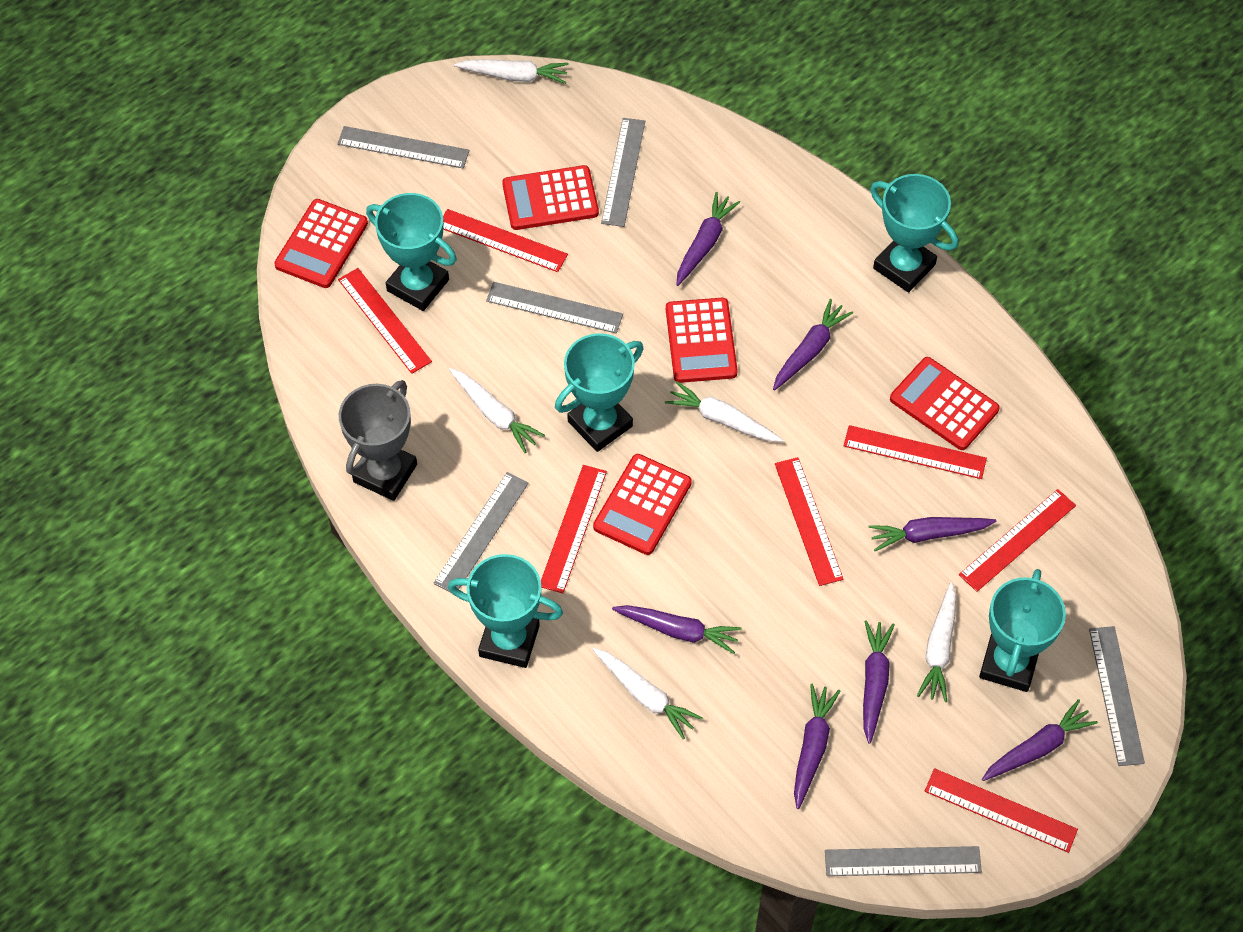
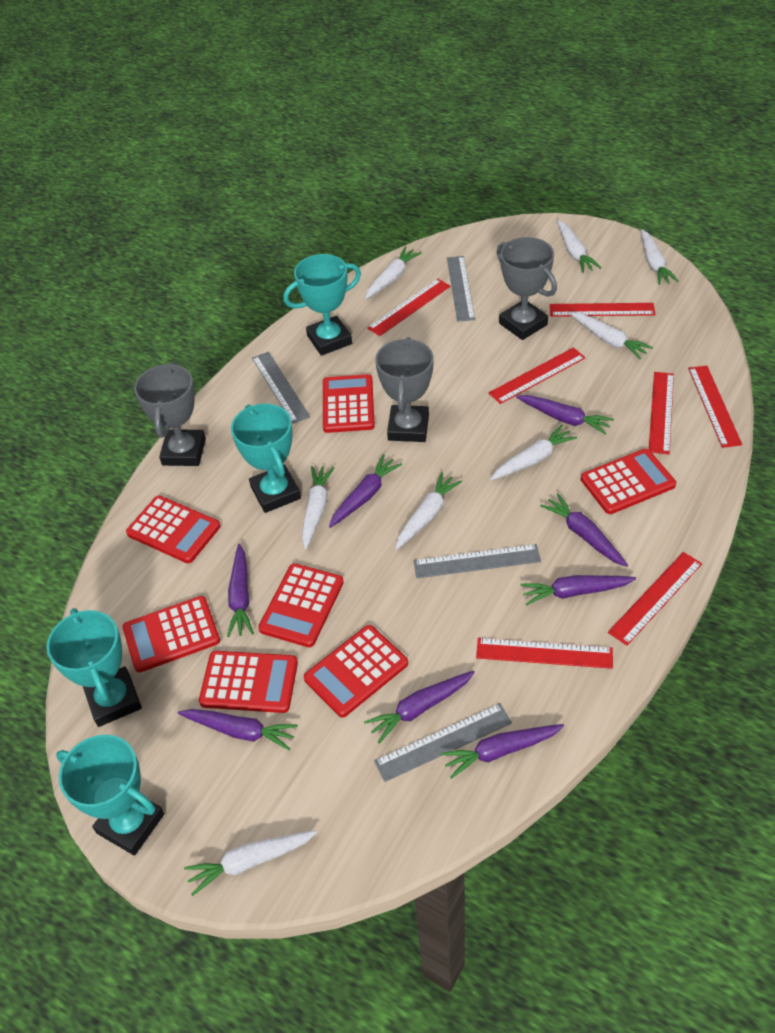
grey ruler: [337,126,469,168] [433,472,529,593] [486,282,623,334] [601,118,645,227] [825,846,982,876] [1089,626,1145,766] = 6 -> [252,352,310,424] [374,703,512,782] [413,544,541,578] [447,256,475,322] = 4
grey trophy: [339,380,417,501] = 1 -> [134,362,206,466] [375,337,434,442] [497,237,557,340] = 3
purple carrot: [612,605,742,654] [676,192,740,286] [773,299,853,391] [794,684,840,809] [863,620,895,744] [869,517,997,551] [982,699,1098,781] = 7 -> [178,709,298,750] [227,544,254,637] [329,455,402,528] [364,671,475,743] [441,724,564,779] [516,395,614,435] [520,575,636,606] [540,493,628,567] = 8
red calculator: [274,199,368,288] [502,165,599,230] [593,454,692,555] [666,298,738,383] [890,357,1000,450] = 5 -> [122,596,220,673] [126,496,220,563] [199,651,298,713] [258,563,344,647] [304,625,408,718] [323,374,375,433] [581,449,676,514] = 7
turquoise trophy: [366,193,457,311] [448,554,563,668] [555,333,644,452] [870,174,958,292] [979,569,1066,692] = 5 -> [47,608,142,727] [56,735,164,855] [231,404,301,513] [283,254,361,356] = 4
white carrot: [449,368,545,453] [454,59,569,84] [592,648,703,739] [665,381,783,442] [917,582,956,702] = 5 -> [184,830,317,896] [302,466,334,550] [365,247,421,299] [395,472,462,550] [490,425,577,480] [557,220,601,273] [570,312,653,359] [641,229,679,285] = 8

